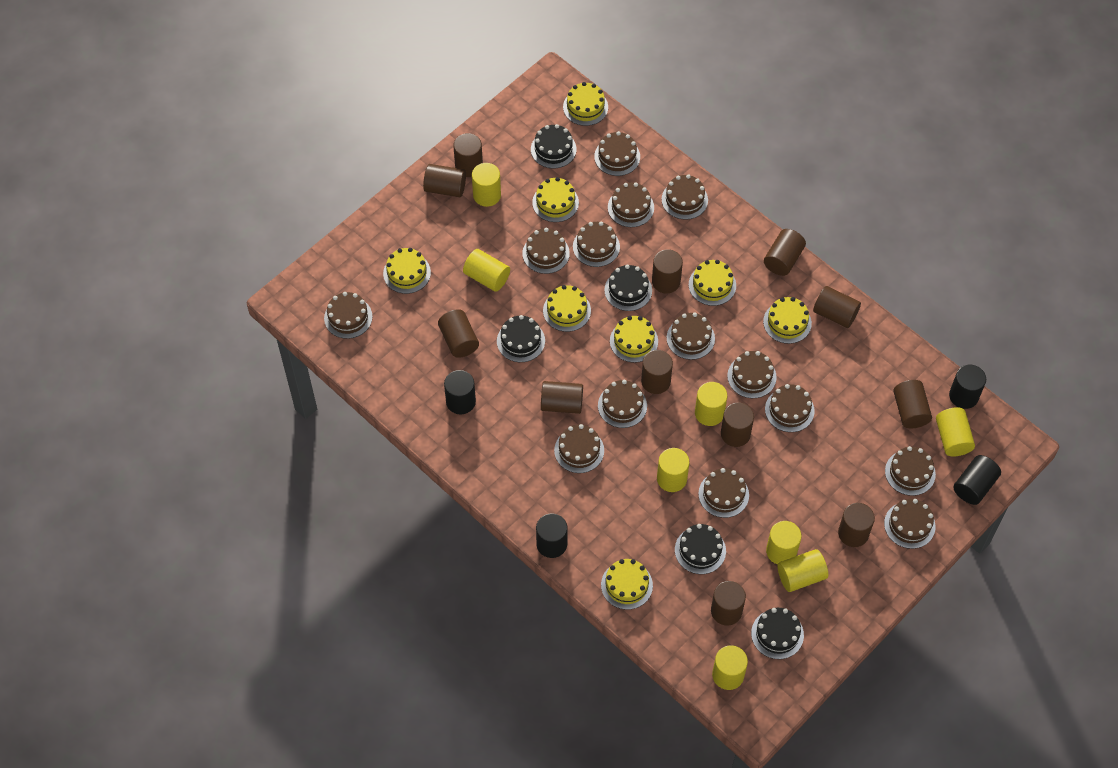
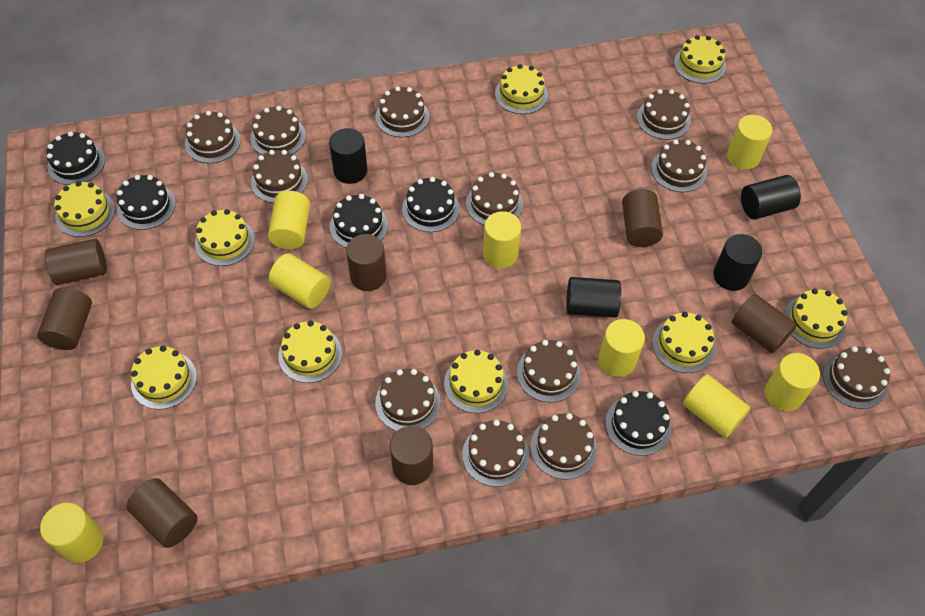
brown cake: [324,292,372,339] [522,228,570,274] [554,424,604,473] [573,222,620,267] [594,131,640,176] [598,380,647,428] [608,183,654,227] [662,174,708,220] [667,313,715,360] [698,468,749,518] [727,351,777,398] [765,384,815,432] [884,499,935,549] [885,446,936,496] = 14 -> [185,111,241,163] [251,106,306,155] [251,150,308,203] [375,86,429,137] [375,369,440,431] [462,420,529,487] [466,172,523,225] [517,340,581,402] [530,413,597,480] [637,89,691,140] [651,139,707,192] [823,346,890,409] = 12
brown cylinder: [423,164,466,197] [438,309,479,358] [453,133,483,177] [541,381,583,414] [641,350,673,394] [652,249,683,293] [711,581,746,625] [721,403,754,447] [764,229,806,276] [813,286,861,328] [838,503,875,547] [893,380,932,429] = 12 -> [37,288,92,350] [45,239,107,285] [126,478,198,548] [346,234,387,291] [390,426,433,485] [622,189,663,247] [732,294,797,353] = 7
yellow cake: [383,248,431,294] [532,177,579,222] [543,285,591,332] [563,82,608,126] [601,559,653,610] [610,316,658,363] [689,260,736,306] [763,297,812,344] = 8 -> [54,181,115,237] [131,346,197,409] [195,209,255,266] [278,321,342,383] [444,350,508,413] [495,64,548,114] [652,312,715,373] [674,35,726,84] [784,289,848,349] = 9

